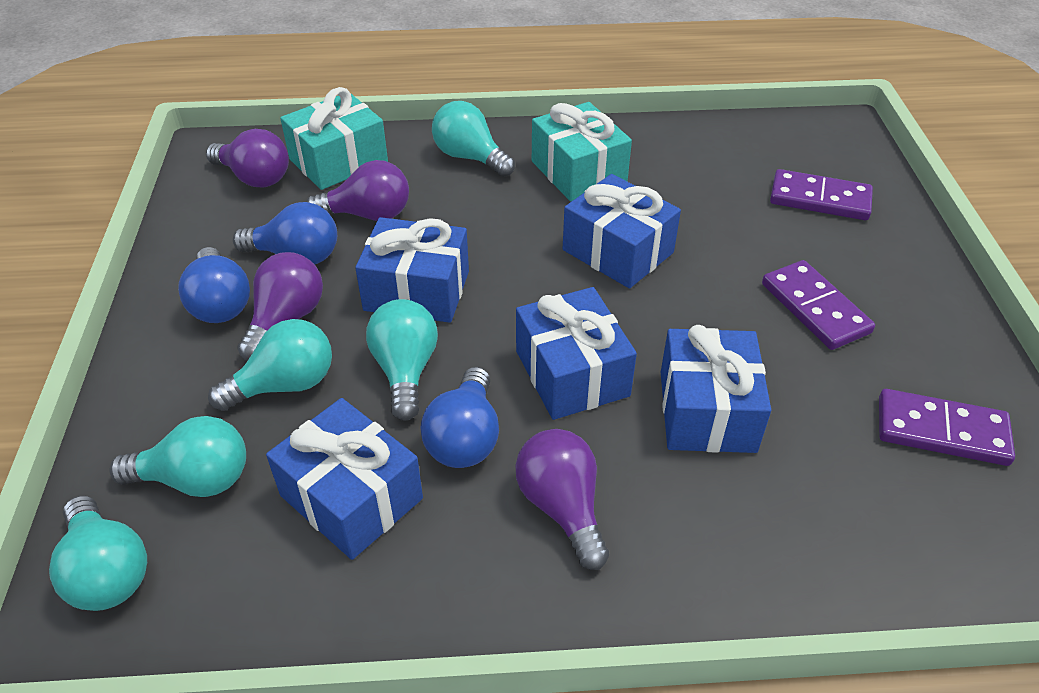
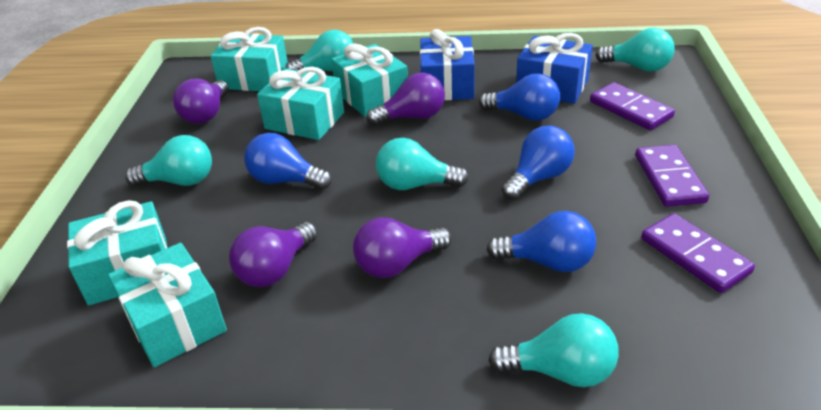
blue gift: [266,398,423,560] [355,217,469,323] [516,287,637,420] [563,174,681,288] [661,325,771,453] = 5 -> [420,29,475,100] [516,33,593,104] = 2
blue light bulb: [178,247,250,323] [233,202,337,264] [421,367,499,468] = 3 -> [244,133,332,190] [479,73,560,121] [487,211,596,272] [502,125,574,200] = 4
turquoise gift: [280,87,388,190] [532,102,632,202] = 2 -> [67,200,168,306] [108,243,227,367] [211,27,288,91] [257,67,344,140] [331,44,408,117] = 5

